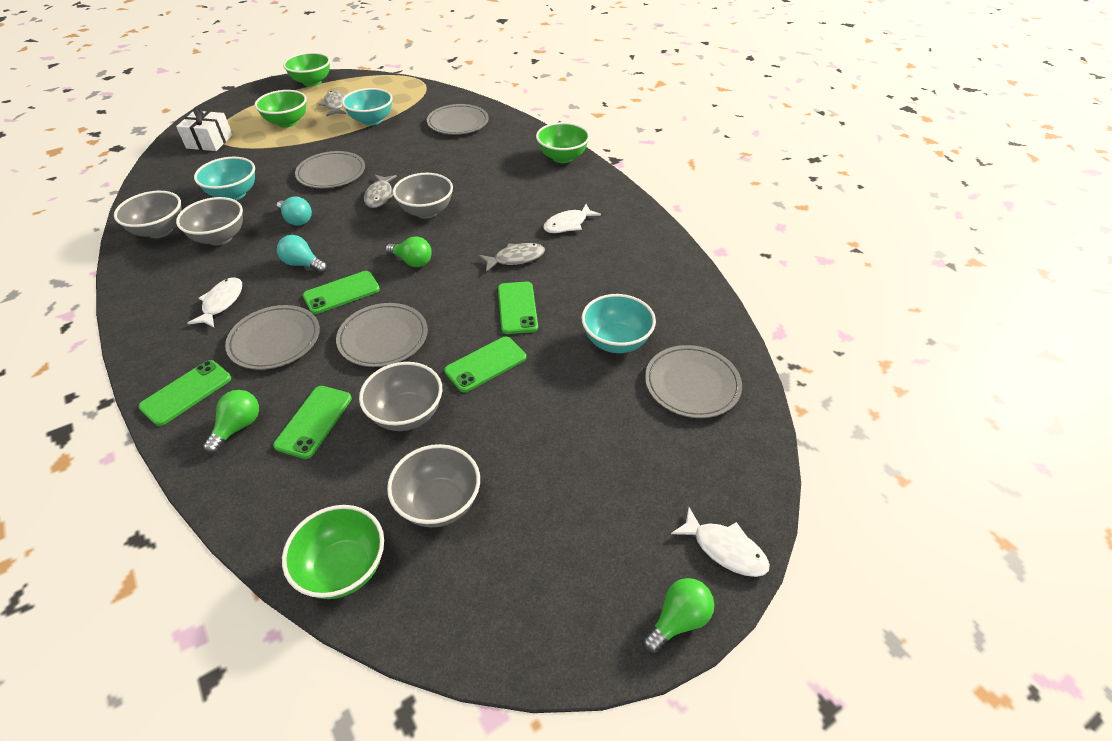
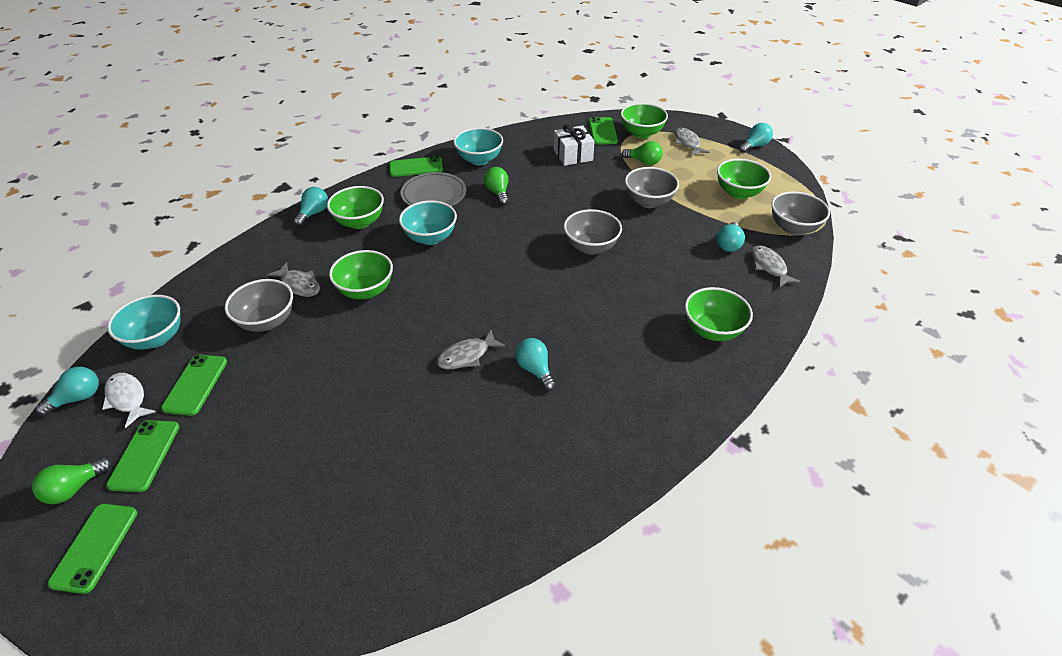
green bowl: [255,90,307,128] [282,505,384,599] [283,52,330,87] [536,122,590,163] = 4 -> [327,186,384,229] [329,250,393,299] [621,103,668,138] [685,287,753,341] [717,159,771,199] = 5
grey bowl: [114,191,182,238] [176,197,243,245] [359,362,442,431] [387,444,480,527] [393,173,453,219] = 5 -> [225,279,293,332] [564,209,622,255] [625,167,679,208] [771,191,830,235] = 4
grey fish: [319,91,346,116] [364,175,397,208] [479,243,545,272] = 3 -> [267,262,320,297] [436,330,505,369] [675,128,709,156] [752,245,801,288] = 4
grey plate: [225,305,320,370] [295,151,365,188] [336,303,428,367] [427,104,489,135] [645,345,742,418] = 5 -> [401,172,466,206] = 1
turquoise light bulb: [277,196,312,226] [277,235,327,273] = 2 -> [36,367,99,416] [294,187,328,226] [515,338,556,391] [717,222,745,252] [739,123,773,153] = 5
white fish: [187,277,242,327] [543,204,601,233] [671,507,770,577] = 3 -> [102,373,156,428] = 1

